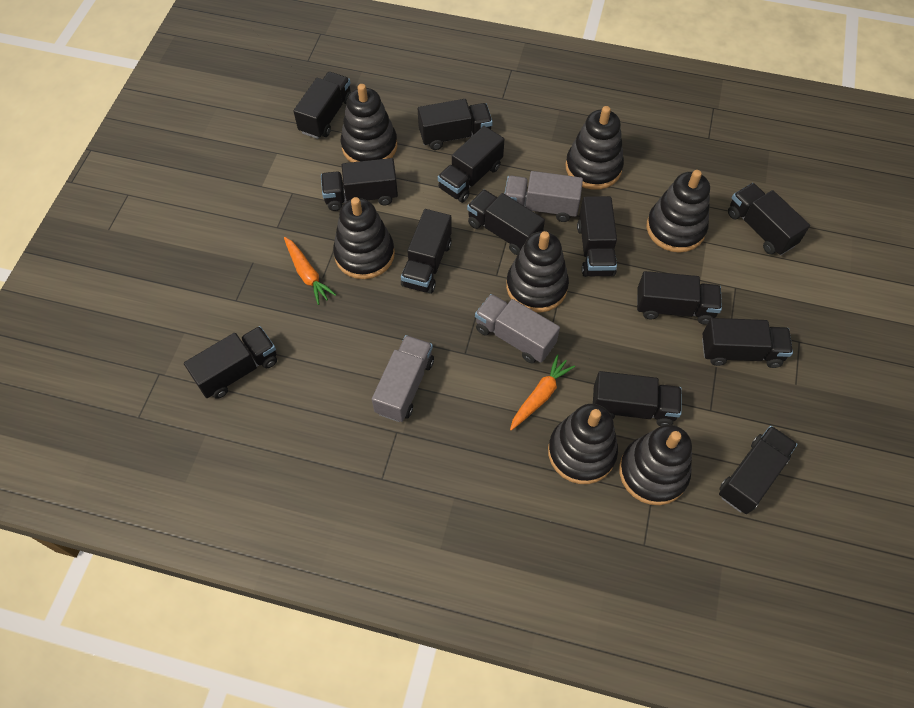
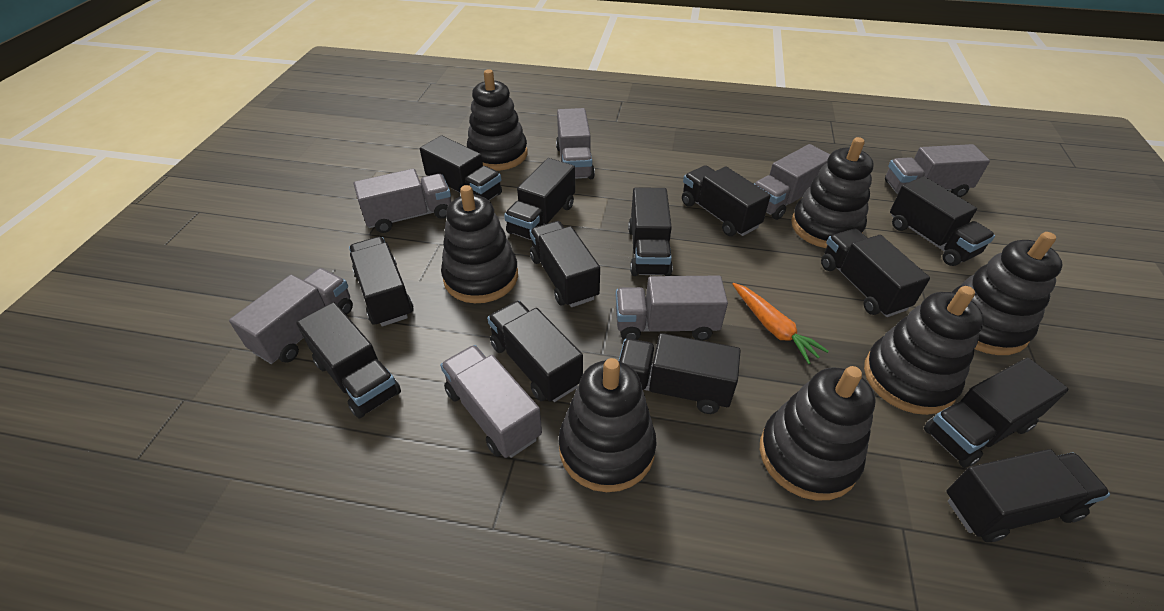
grey truck: [372,335,434,422] [475,294,560,363] [504,171,583,222] = 3 -> [229,268,353,364] [354,169,451,233] [440,345,542,458] [556,108,595,179] [616,276,728,341] [754,144,830,220] [885,144,990,197] = 7
orange carrot: [284,237,336,305] [510,354,575,431] = 2 -> [732,283,829,364] = 1

